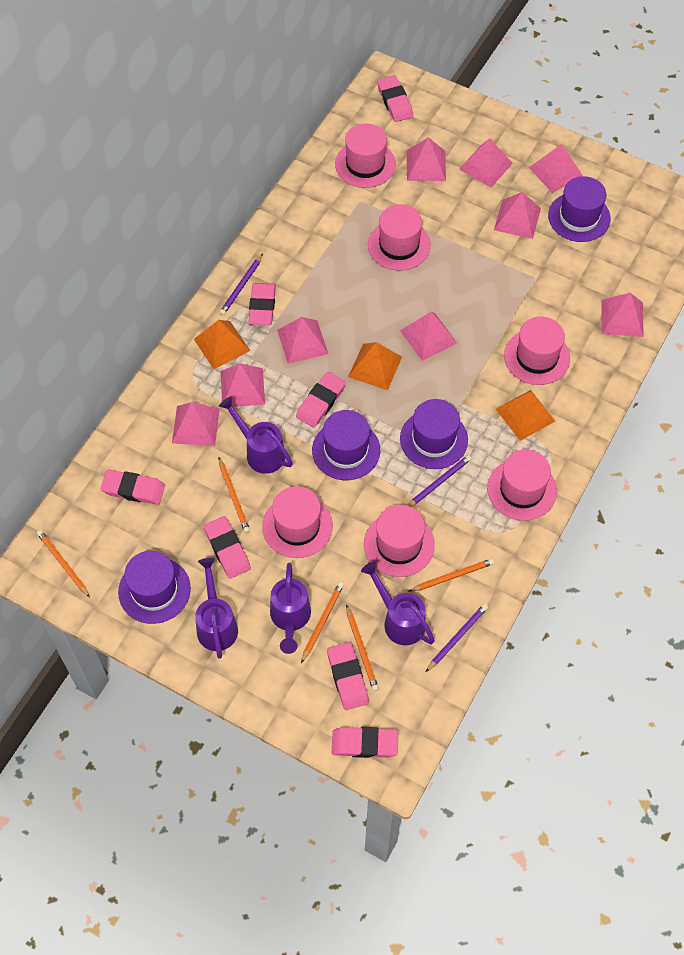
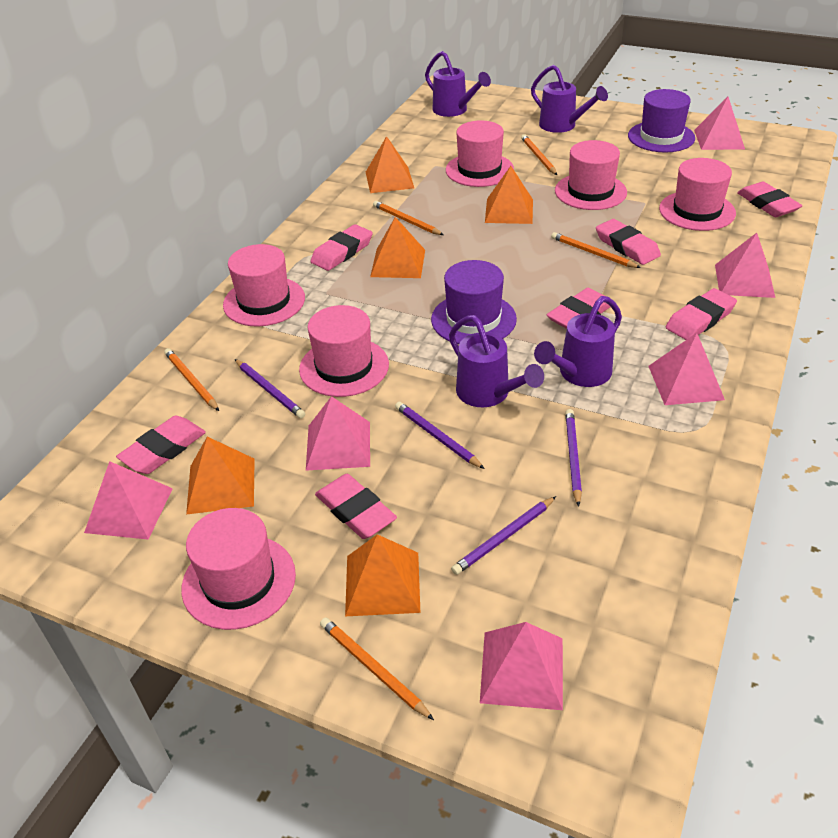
orange pyramid: [194,320,250,369] [348,342,402,390] [496,390,555,441] = 3 -> [186,437,255,515] [345,534,420,616] [366,136,414,193] [370,217,425,278] [485,166,533,224] = 5
pink pyramid: [172,402,220,446] [220,364,265,407] [277,317,328,364] [400,312,457,361] [407,137,446,181] [459,138,513,188] [494,192,541,239] [529,144,583,193] [602,293,644,337] = 9 -> [84,461,173,540] [306,396,370,471] [480,622,563,710] [648,333,725,405] [694,97,745,150] [715,233,775,298] = 6
purple hat: [118,551,191,624] [312,410,380,480] [400,399,468,469] [548,176,611,242] = 4 -> [431,260,517,344] [628,89,695,152] = 2
purple pencil: [220,254,263,315] [407,455,472,507] [426,604,488,672] = 3 -> [235,359,305,419] [395,402,485,469] [451,496,556,575] [565,409,582,507] = 4

